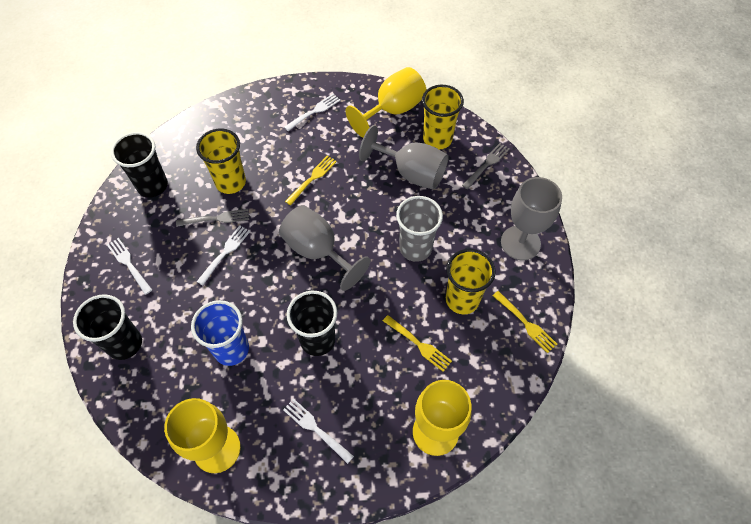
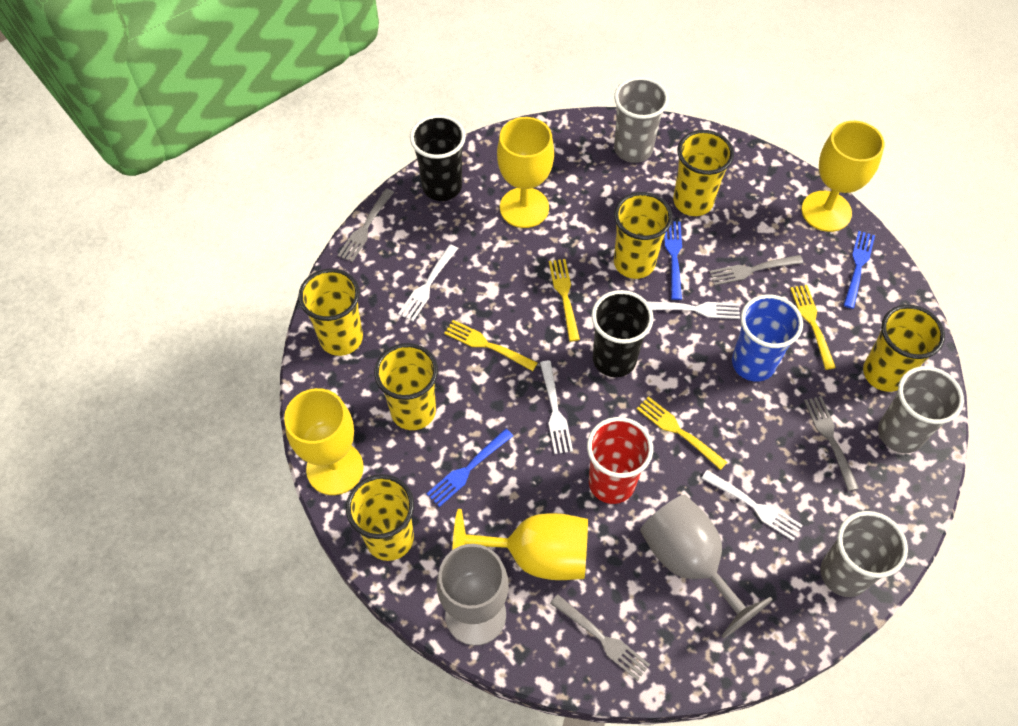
black cup: [73,294,142,360] [111,132,168,198] [287,291,337,356] = 3 -> [410,115,466,201] [591,290,654,377] = 2
blue fork: none = 0 -> [426,429,513,507] [664,221,682,300] [844,231,875,309] = 3
grey cup: [396,196,443,262] = 1 -> [614,77,669,163] [820,511,908,597] [878,366,964,453] = 3
grey fork: [176,209,249,227] [462,143,510,189] = 2 -> [337,188,394,262] [550,594,650,681] [709,255,803,286] [804,396,859,491] = 4
grey goblet: [279,205,370,291] [359,125,449,190] [501,177,562,260] = 3 -> [437,544,509,646] [640,494,773,638] = 2
red cup: none = 0 -> [587,417,653,504] = 1
yellow cup: [196,129,246,194] [422,85,464,150] [446,249,496,314] = 3 -> [298,269,363,356] [346,474,414,561] [374,343,438,430] [614,192,673,279] [673,130,734,216] [863,305,945,392] = 6
yellow fork: [285,156,337,205] [383,315,452,372] [493,291,557,353] = 3 -> [444,320,537,371] [549,259,580,341] [637,396,727,470] [790,285,836,370] = 4
yellow goblet: [164,398,241,473] [346,67,426,138] [413,380,471,456] = 3 -> [284,388,364,495] [452,509,588,580] [497,117,554,228] [802,121,884,232] = 4

